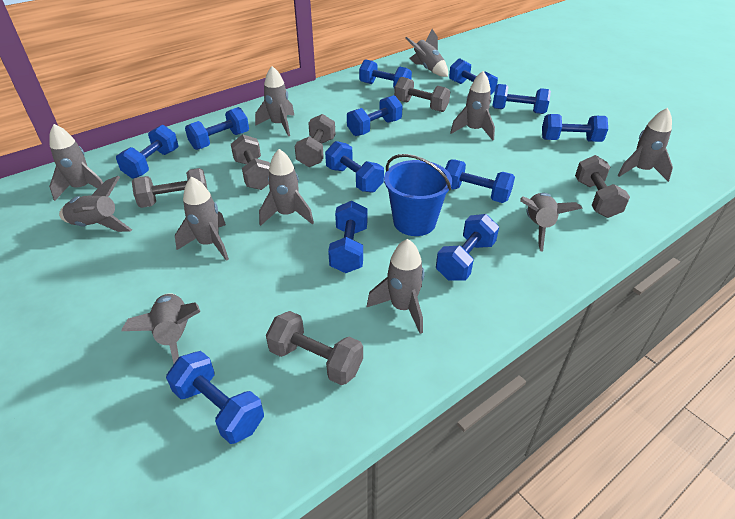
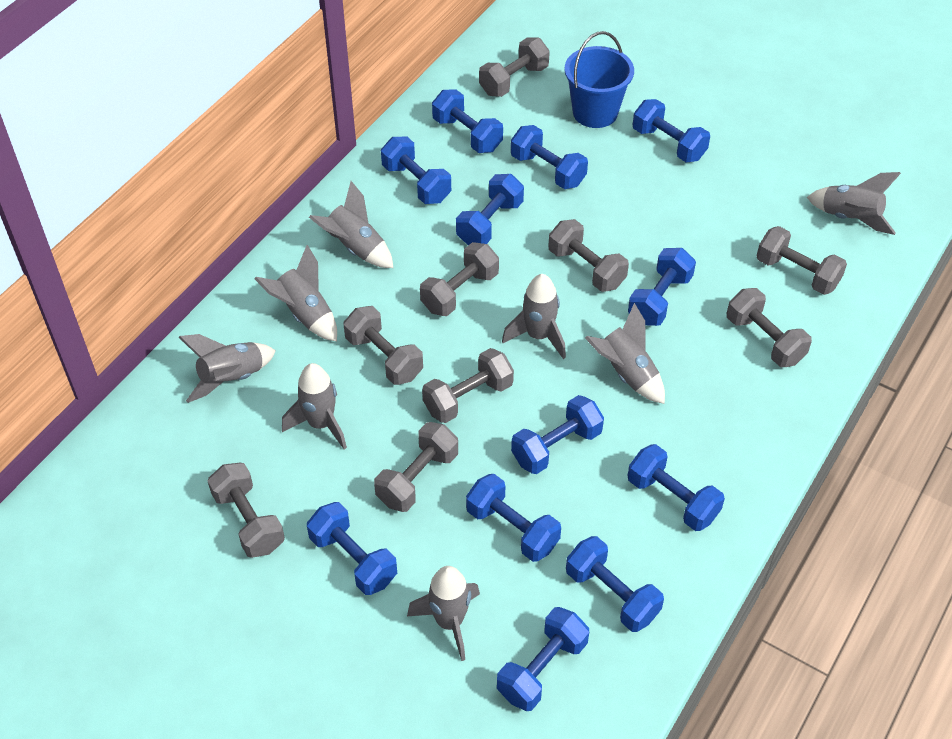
grey dumbbell: [132,168,208,208] [231,134,270,190] [266,311,363,385] [295,114,335,167] [394,77,450,112] [575,155,630,218] = 6 -> [207,463,285,558] [344,306,423,385] [374,422,458,512] [420,242,499,316] [422,348,514,423] [479,38,550,97] [548,219,629,292] [727,288,812,367] [757,226,847,295] = 9
grey rocket: [49,124,103,201] [59,176,132,232] [122,293,200,364] [175,177,229,261] [255,66,295,136] [259,149,314,226] [367,239,424,334] [405,29,448,77] [450,71,495,140] [520,193,583,251] [618,108,673,182] = 11 -> [179,334,276,403] [254,245,337,341] [282,363,347,449] [309,181,393,268] [407,566,480,661] [502,274,566,359] [585,303,665,404] [807,172,901,235] = 8

